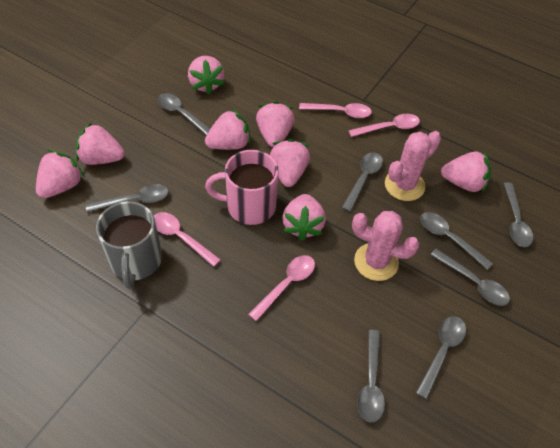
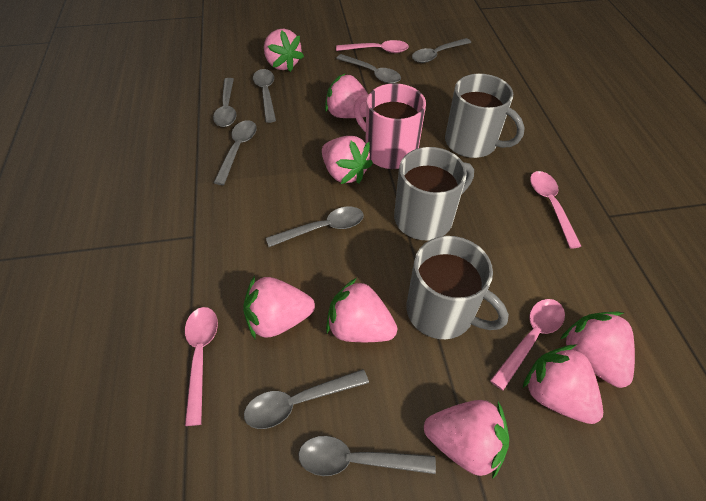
grey mug: [96,201,162,289] = 1 -> [394,147,474,240] [406,236,509,339] [445,74,525,158] = 3
pink cactus: [352,211,419,281] [385,131,441,201] = 2 -> none = 0

